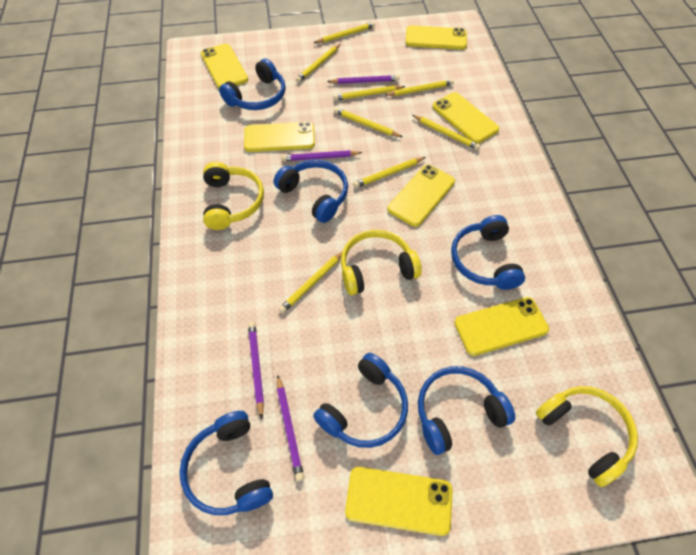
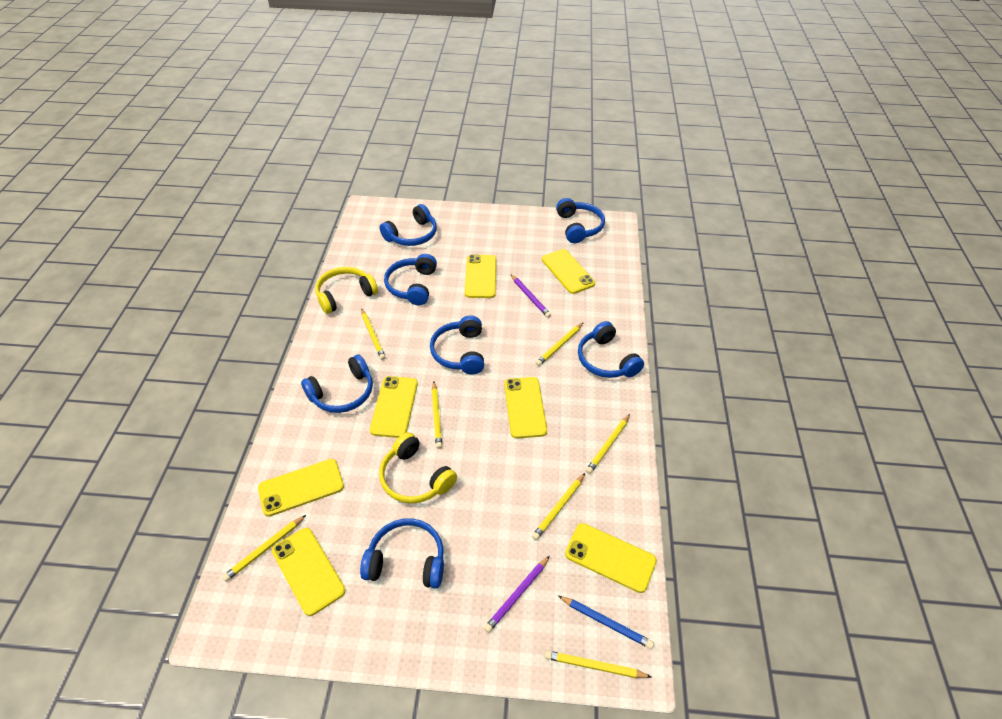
blue headphones: [180,411,273,515] [219,59,286,110] [274,160,348,223] [313,353,408,448] [418,366,515,455] [451,215,525,290] = 6 -> [301,354,373,413] [360,518,444,588] [379,204,437,246] [384,254,437,305] [430,316,484,374] [556,198,605,243] [578,321,644,378] = 7
blue pencil: none = 0 -> [558,596,654,649] = 1
purple pencil: [248,322,264,419] [277,375,304,481] [281,150,362,161] [327,75,400,84] = 4 -> [484,556,550,633] [511,274,551,318] = 2
yellow headphones: [203,162,264,230] [341,230,422,295] [536,386,638,487] = 3 -> [315,267,378,314] [379,432,457,504] = 2
yellow pencil: [279,252,342,313] [296,44,341,83] [314,22,375,43] [333,85,406,101] [334,108,402,137] [353,157,426,188] [385,79,454,96] [412,115,481,150] = 8 -> [222,515,306,582] [361,308,386,360] [431,381,442,449] [532,473,585,540] [536,322,584,366] [545,651,652,678] [586,414,630,474] = 7

